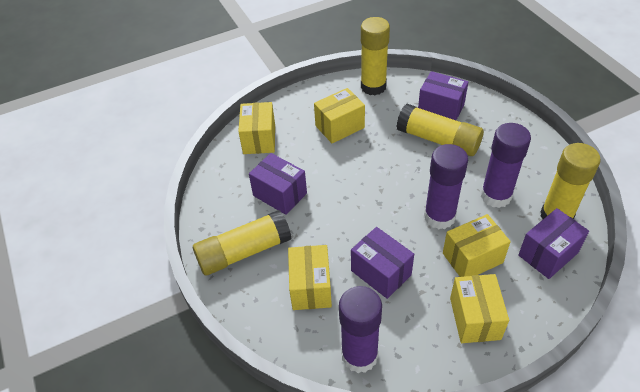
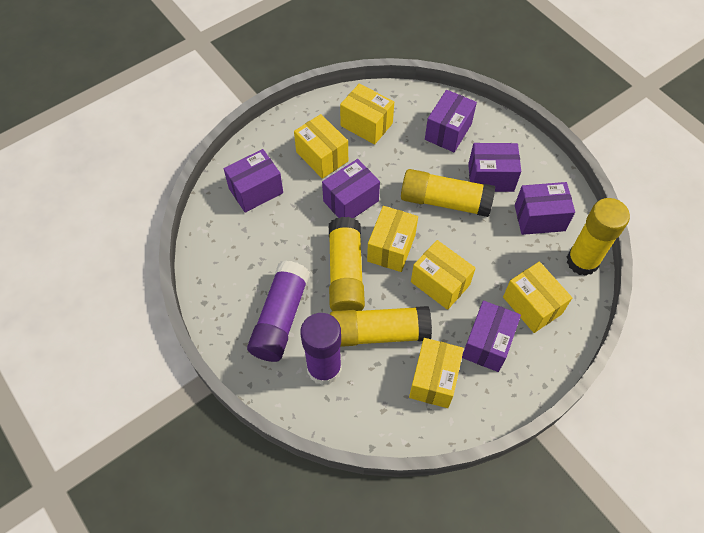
purple box: [249,153,307,215] [351,227,414,299] [418,71,468,120] [518,208,589,279] = 4 -> [224,149,283,213] [322,159,380,218] [425,90,477,152] [462,301,521,372] [468,143,521,192] [515,182,575,235] = 6
purple glue stick: [339,286,382,373] [424,144,468,229] [481,123,531,208] = 3 -> [247,260,310,362] [301,313,342,386] = 2
yellow box: [238,102,275,154] [288,245,332,310] [314,88,365,143] [443,214,511,277] [450,274,509,343] = 5 -> [294,114,348,179] [340,83,394,145] [367,206,418,272] [409,338,464,408] [411,240,476,310] [503,262,572,333] = 6

